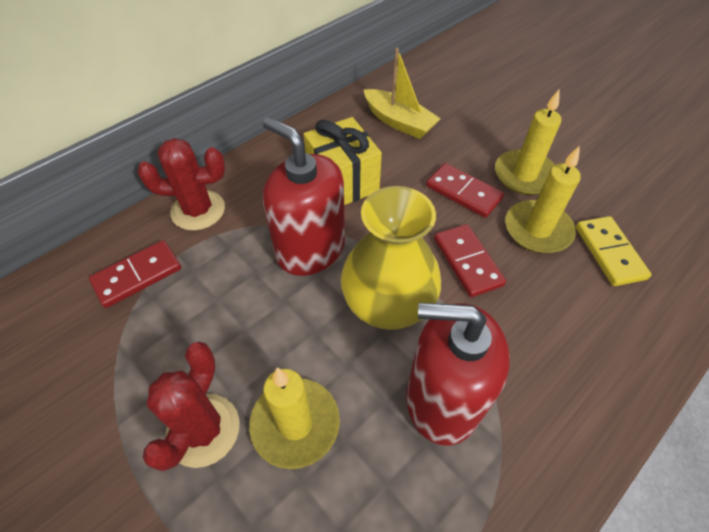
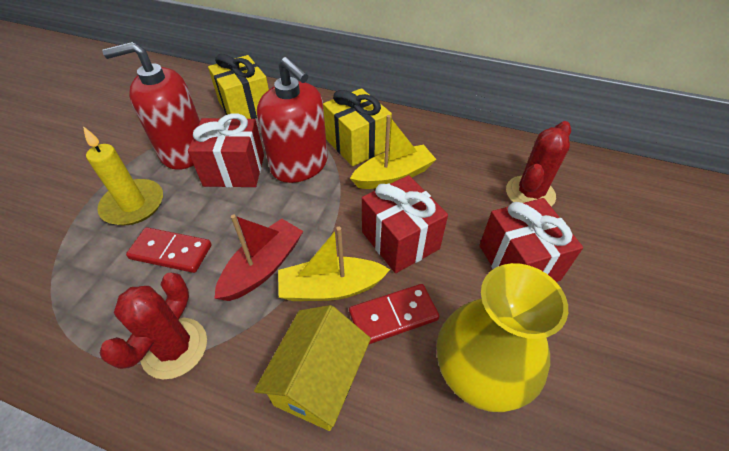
red boat: none = 0 -> [214,214,303,301] = 1
red domino: [89,240,181,308] [426,163,504,218] [434,224,506,297] = 3 -> [126,227,212,273] [349,284,439,344] = 2
red gift: none = 0 -> [188,113,264,187] [362,175,448,273] [479,198,583,282] = 3
yellow boat: [363,48,441,139] = 1 -> [278,227,390,301] [350,115,436,189] = 2
yellow candle: [249,368,340,469] [495,89,562,195] [505,146,581,253] = 3 -> [83,126,163,225] = 1
yellow domino: [576,216,652,286] = 1 -> none = 0
yellow gift: [304,117,382,205] = 1 -> [208,54,269,119] [323,88,392,166] = 2
yellow house: none = 0 -> [254,305,371,431] = 1

